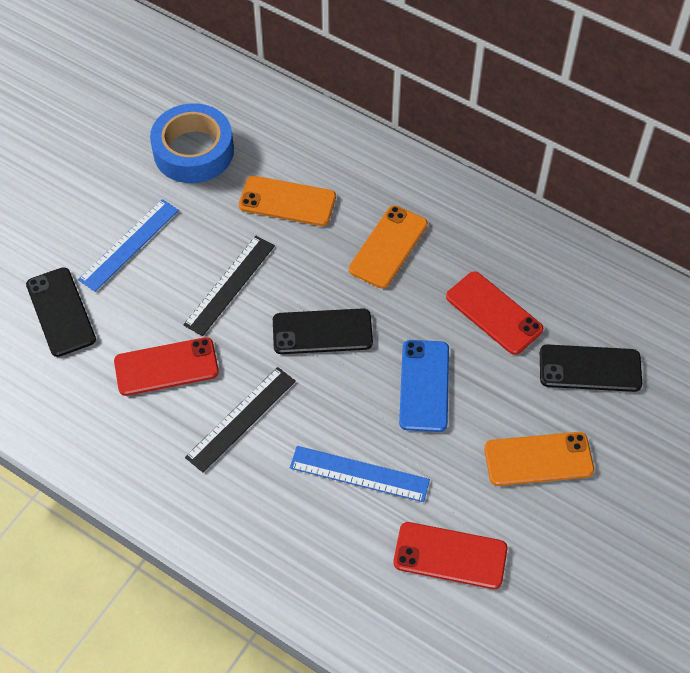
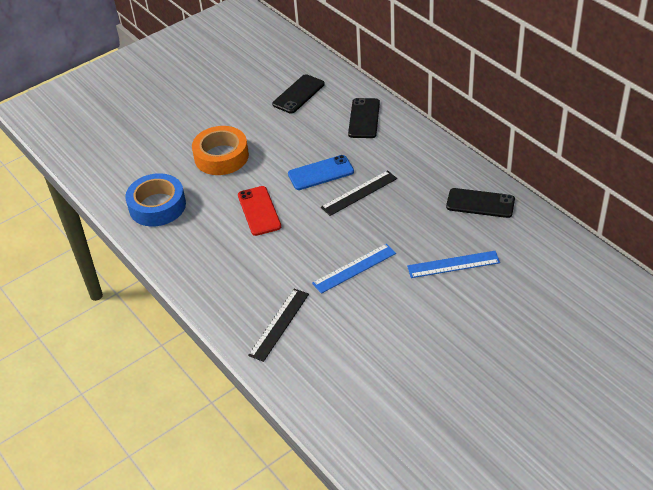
orange phone: [239,176,336,226] [349,205,428,289] [484,432,594,486] = 3 -> none = 0
orange tape: none = 0 -> [192,126,249,175] = 1
red phone: [114,337,219,396] [393,522,507,589] [446,271,543,355] = 3 -> [238,186,281,236] = 1

